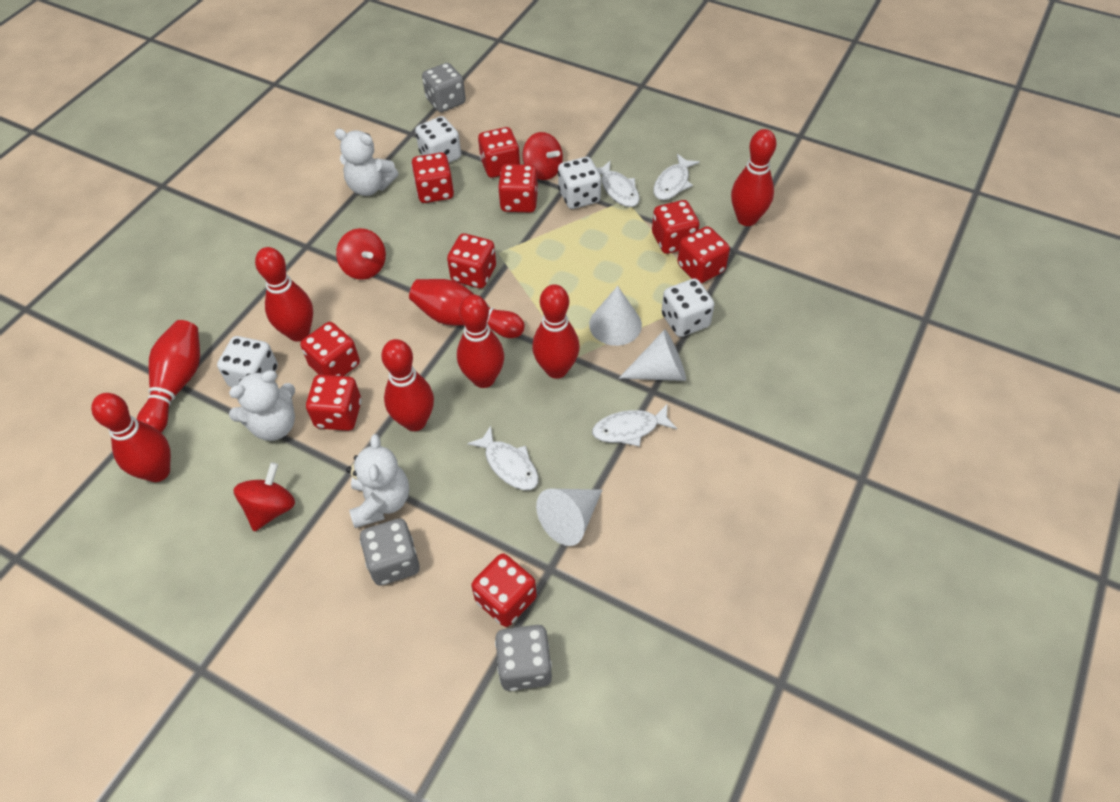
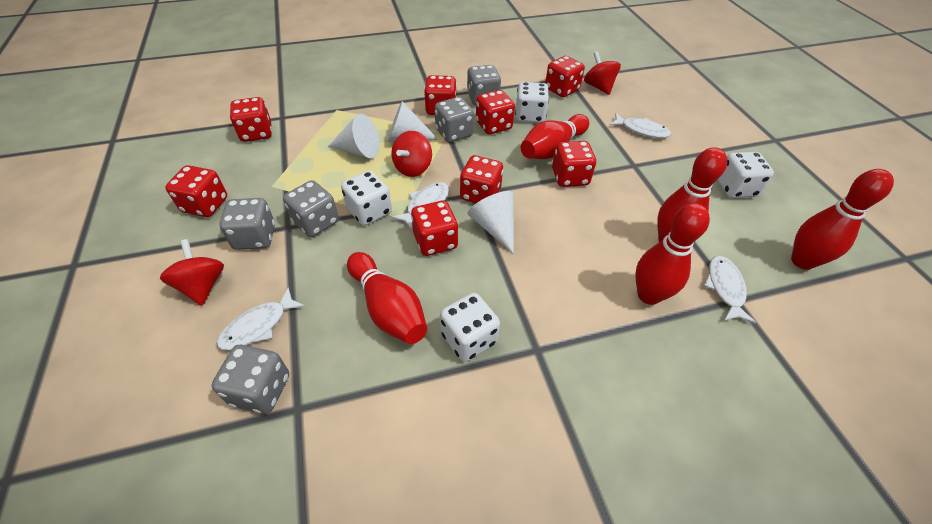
grey dice: [360,518,420,586] [422,63,466,112] [495,625,552,691] = 3 -> [212,345,289,414] [220,198,275,250] [283,180,339,237] [435,97,474,142] [467,65,501,105] = 5
red bowling pin: [91,393,171,482] [137,320,200,432] [255,247,313,342] [381,339,434,431] [409,279,525,338] [457,294,504,388] [532,284,580,379] [731,129,776,226] = 8 -> [347,252,427,344] [521,114,589,159] [635,203,710,305] [657,147,727,242] [791,169,894,270] = 5
red dice: [300,322,360,376] [306,374,361,431] [412,152,454,203] [447,233,496,288] [471,553,537,627] [478,127,520,178] [498,164,538,213] [652,200,699,254] [677,226,730,283] = 9 -> [165,165,227,217] [230,97,272,142] [411,200,458,256] [424,75,457,115] [460,155,503,203] [476,90,515,134] [545,56,585,97] [552,141,596,187] = 8
white teddy bear: [229,370,295,441] [335,129,399,196] [346,434,409,528] = 3 -> none = 0

